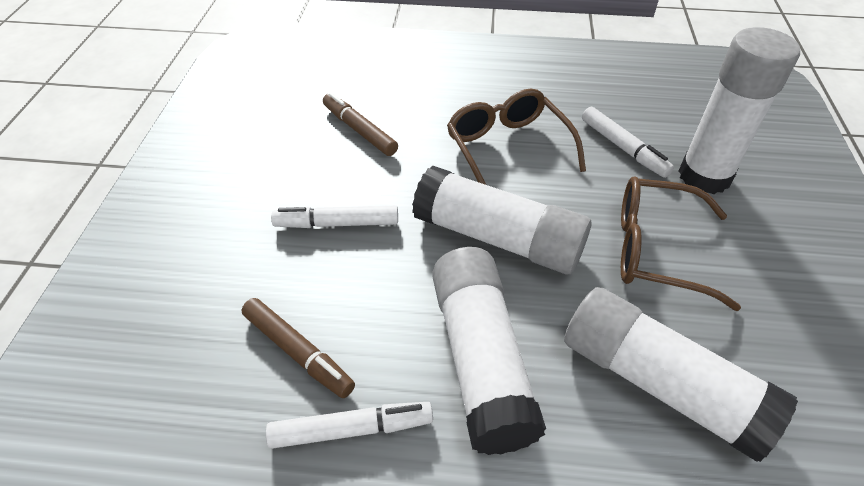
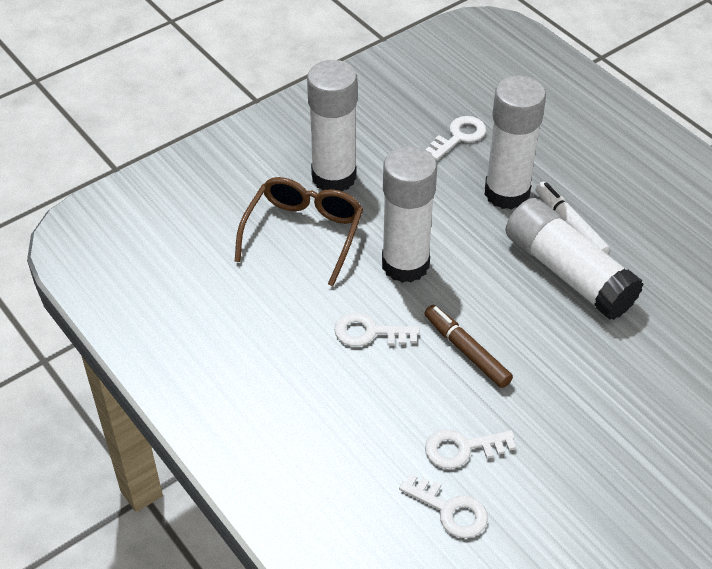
brown glasses: [447,89,586,185] [621,177,741,311] = 2 -> [235,177,363,286] = 1
brown marker: [241,298,355,398] [323,93,398,156] = 2 -> [424,305,513,388] = 1
white key: none = 0 -> [334,312,419,347] [399,473,488,538] [425,116,486,160] [425,429,516,469] = 4
white marker: [266,402,433,449] [271,205,398,228] [582,107,674,178] = 3 -> [535,182,610,254] = 1

